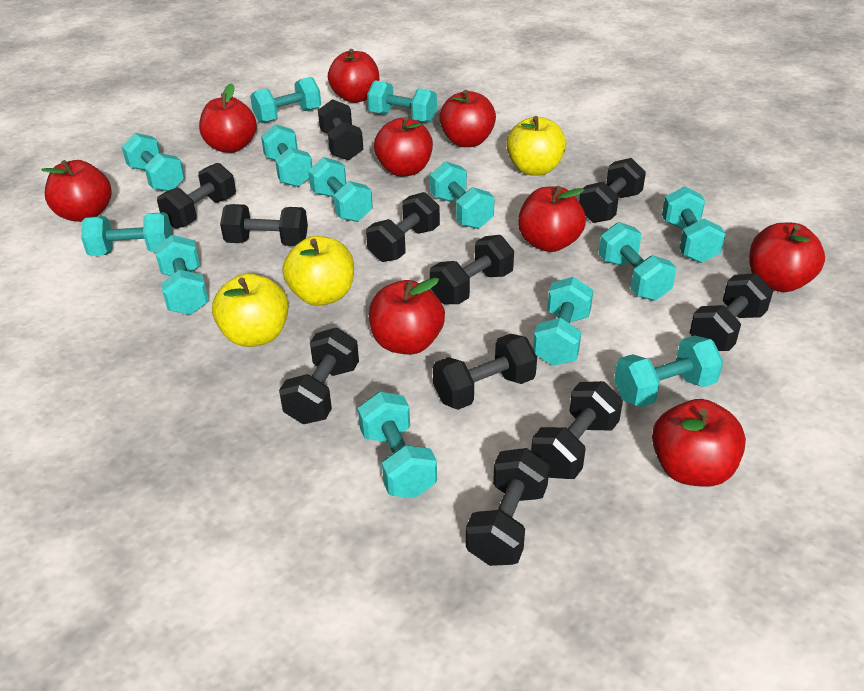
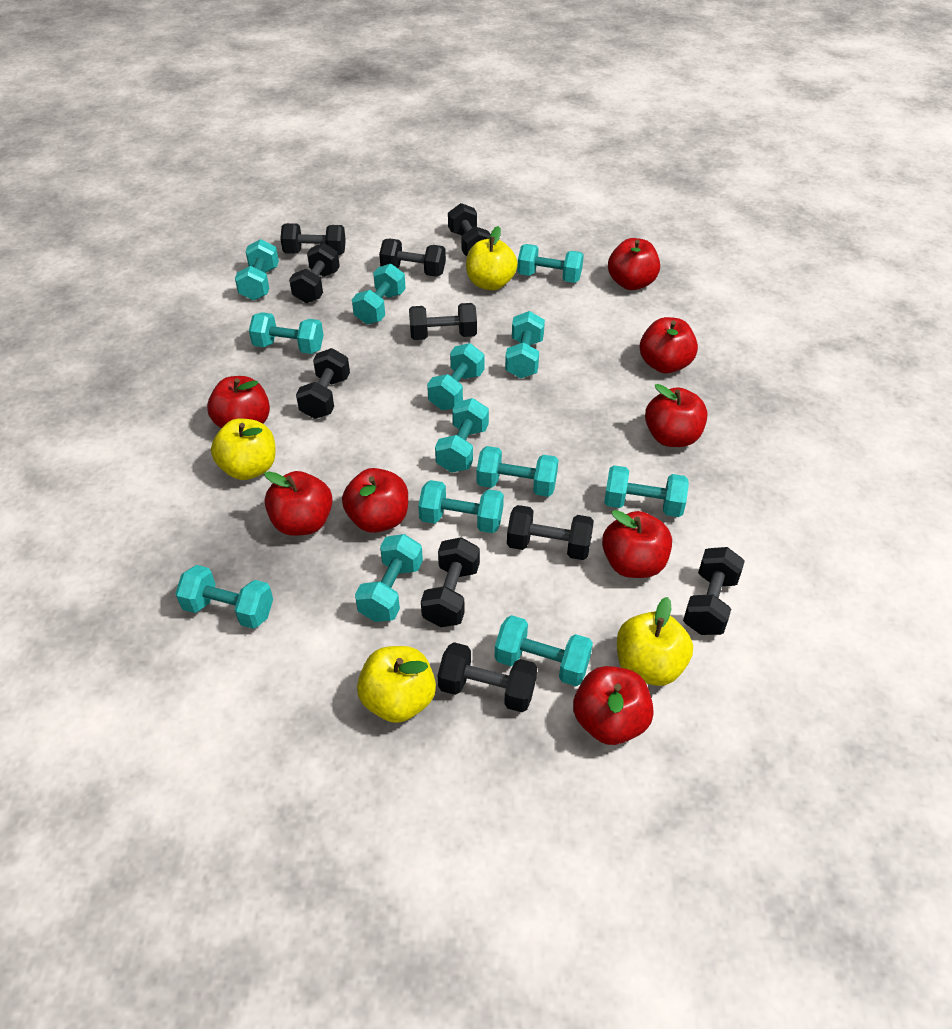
black dumbbell: [157,163,236,229] [220,204,308,246] [279,328,359,424] [318,99,363,160] [366,192,440,262] [430,235,514,304] [433,333,537,410] [466,448,550,566] [531,381,623,479] [579,158,646,223] [689,273,773,351] = 11 -> [280,223,346,255] [289,243,340,303] [296,348,350,419] [379,239,446,277] [409,303,477,340] [421,537,480,627] [438,642,537,712] [448,203,491,256] [507,505,594,560] [683,547,745,635] = 10
red apple: [41,160,112,222] [199,83,257,153] [328,49,379,103] [369,278,445,354] [374,117,433,176] [439,90,496,147] [518,186,586,252] [652,399,746,487] [749,223,825,292] = 9 -> [207,376,270,428] [264,471,333,536] [342,468,408,533] [573,666,654,745] [602,510,672,578] [608,238,660,290] [640,317,698,373] [645,384,708,447] = 8
yellow apple: [212,273,289,347] [283,236,354,306] [506,116,566,176] = 3 -> [211,419,276,480] [357,646,436,723] [466,226,518,291] [617,597,693,686] = 4

